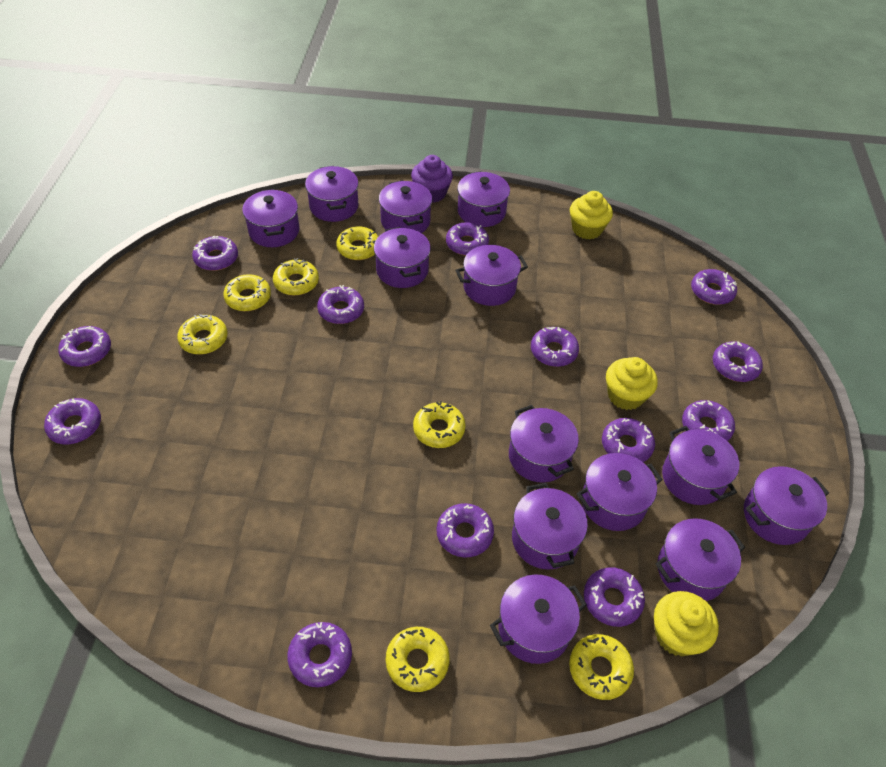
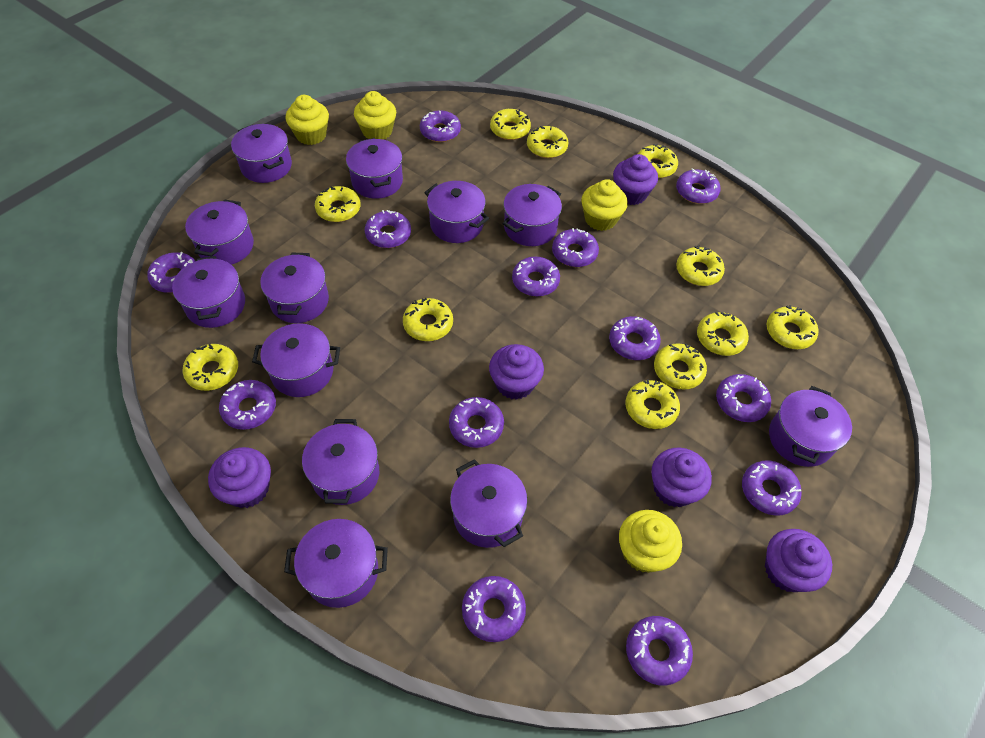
purple cupcake: [411,155,453,203] = 1 -> [208,447,271,508] [489,344,544,400] [613,154,658,205] [651,448,712,507] [765,529,832,592] = 5
purple pot: [242,189,299,247] [305,166,359,222] [374,227,431,288] [379,180,432,233] [455,245,528,306] [457,171,510,227] [490,574,587,664] [509,405,579,483] [512,483,588,570] [577,453,663,531] [656,518,745,601] [662,426,739,505] [744,466,829,545] = 13 -> [172,256,245,328] [185,199,254,265] [231,124,292,183] [252,323,340,397] [260,253,329,323] [284,519,388,608] [302,419,379,505] [346,138,403,199] [424,181,489,243] [450,459,528,548] [503,184,562,246] [769,386,852,467] = 12
yellow cupcake: [570,191,613,240] [606,357,658,410] [654,591,719,656] = 3 -> [285,95,329,145] [354,91,396,140] [581,179,628,231] [619,510,682,573] = 4
yellow donut: [177,314,227,354] [223,274,271,311] [273,258,319,295] [336,226,378,260] [386,627,450,692] [413,401,466,448] [569,634,634,700] = 7 -> [183,344,238,391] [315,186,361,222] [403,298,453,341] [490,109,531,140] [527,126,568,158] [625,380,680,429] [638,144,678,178] [654,343,707,390] [676,246,725,286] [697,312,749,356] [767,305,818,349] = 11

